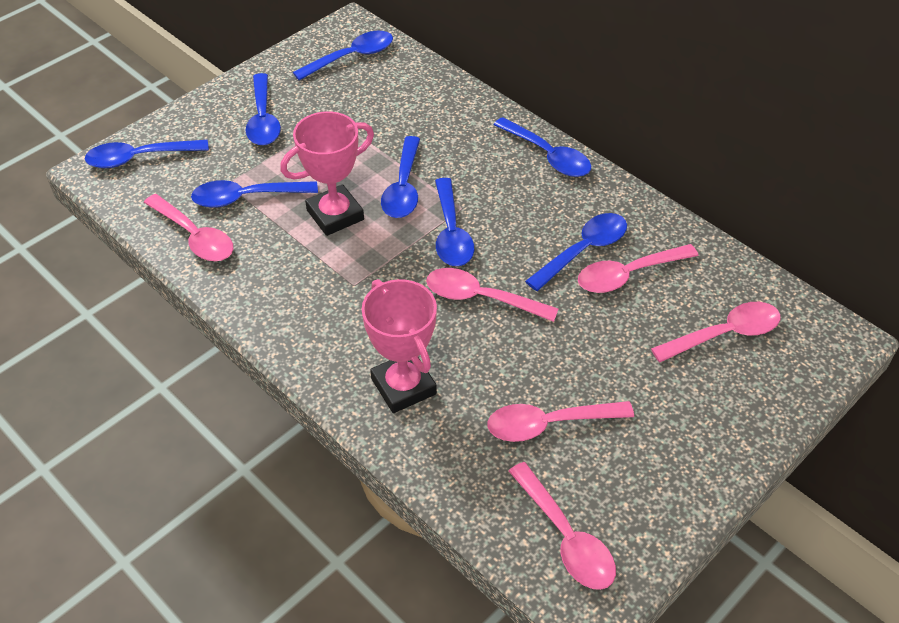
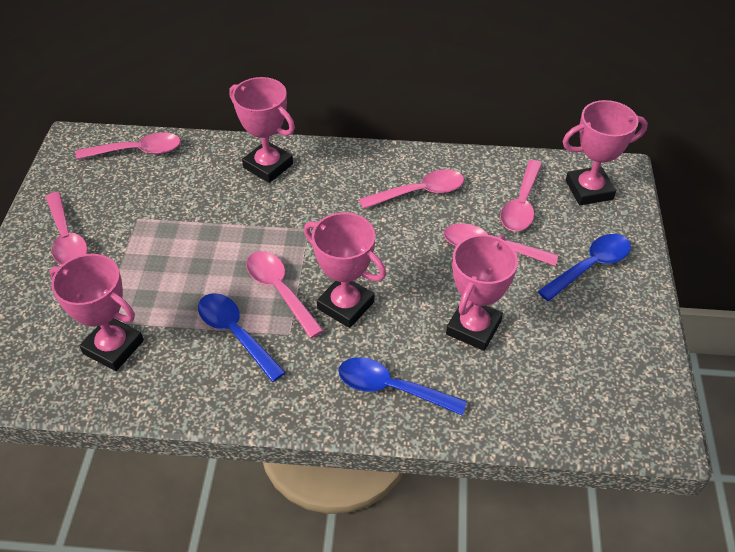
blue spoon: [85,140,209,168] [191,180,318,208] [246,73,281,145] [293,31,393,81] [381,136,420,218] [435,178,474,266] [493,117,591,177] [525,213,627,291] = 8 -> [198,293,286,382] [338,357,467,415] [538,234,631,301] = 3
pink trophy: [280,111,374,236] [362,279,437,413] = 2 -> [50,254,144,371] [229,77,295,183] [304,212,386,328] [446,235,518,351] [562,100,648,205] = 5

